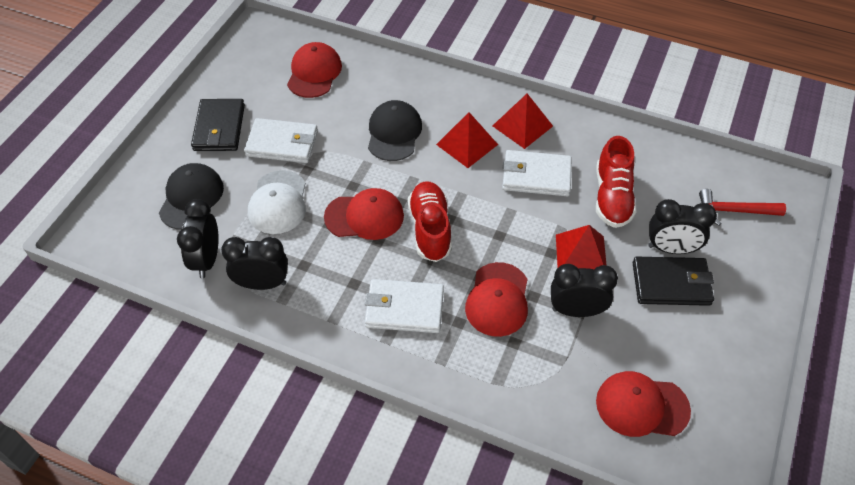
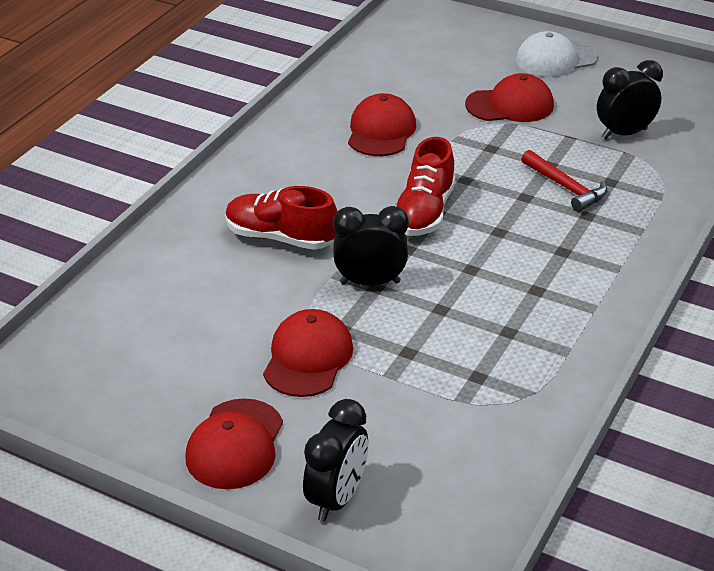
black cap: [159,163,224,230] [368,100,422,161] = 2 -> none = 0
black clock: [177,199,219,278] [221,237,288,290] [551,264,618,317] [648,199,717,254] = 4 -> [303,399,368,522] [333,206,409,286] [597,60,663,139] = 3
black wallet: [191,99,245,151] [633,257,714,306] = 2 -> none = 0
red pyramid: [436,112,498,168] [493,94,553,149] [556,225,607,269] = 3 -> none = 0
white wallet: [244,118,318,163] [365,279,444,333] [502,150,572,196] = 3 -> none = 0

